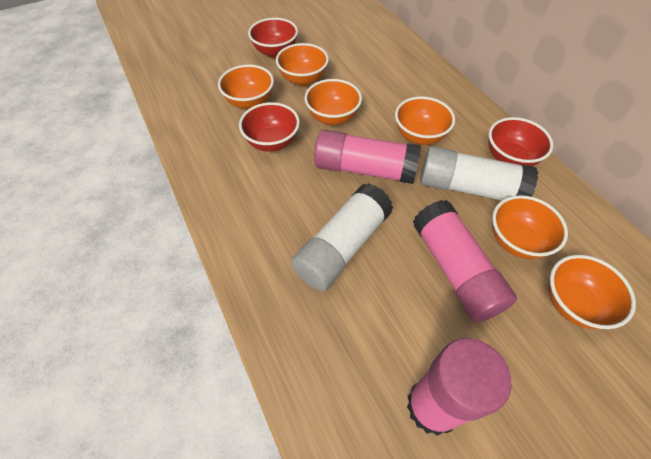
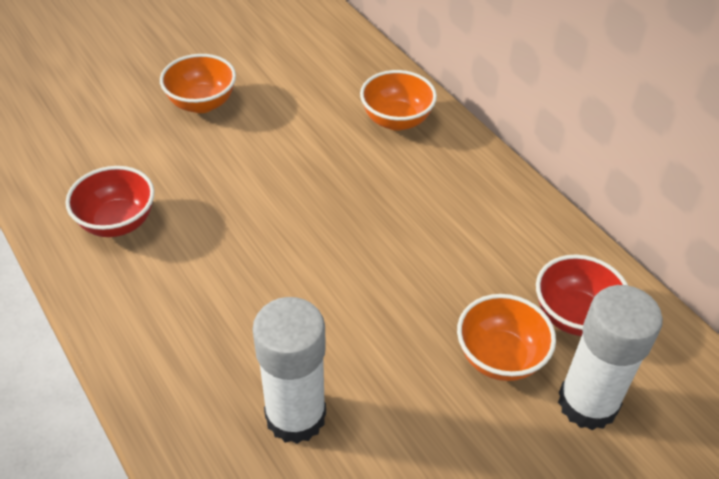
orange bowl: [218,64,274,109] [276,43,329,86] [304,79,362,125] [395,96,455,145] [492,195,568,259] [548,255,636,329] = 6 -> [160,54,236,113] [360,70,437,131] [457,294,556,381] = 3
pink glue stick: [314,130,421,184] [407,338,511,436] [413,200,517,322] = 3 -> none = 0
red bowl: [239,102,300,152] [248,18,298,58] [489,117,553,166] = 3 -> [65,166,154,237] [536,254,628,336] = 2

